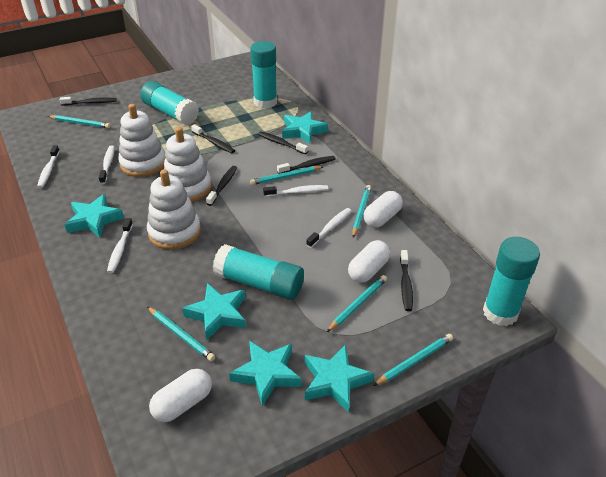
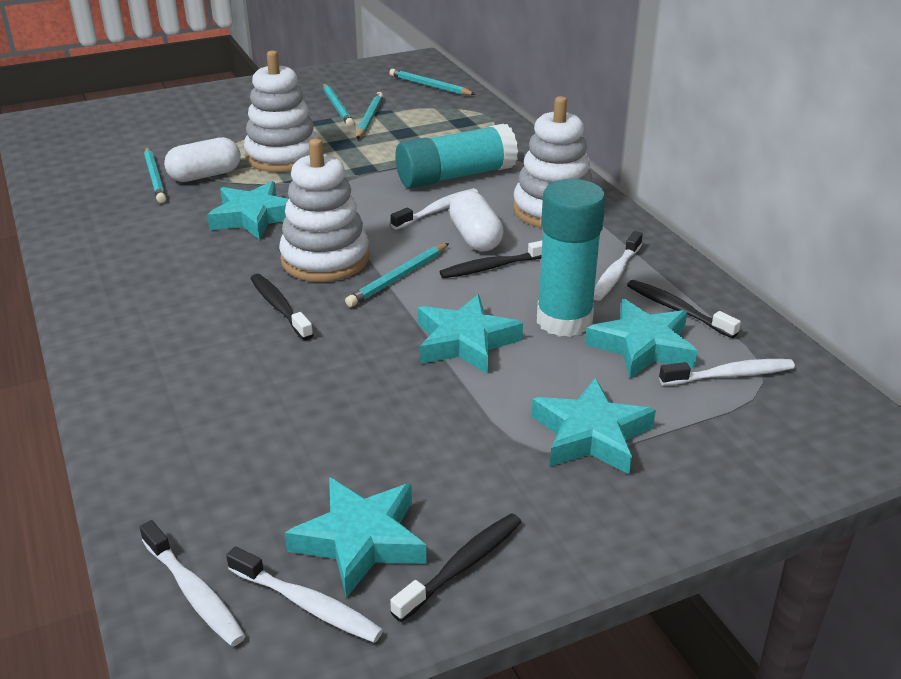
black toothbrush: [60,97,117,105] [191,124,235,153] [206,166,237,206] [258,132,308,154] [277,156,335,174] [400,250,413,311] = 6 -> [250,274,313,340] [390,513,522,622] [439,241,542,278] [627,280,741,338] = 4
turquoise glue stick: [140,81,199,125] [213,244,304,300] [250,41,277,109] [483,237,540,326] = 4 -> [395,123,518,189] [537,179,606,337] = 2
turquoise pencil: [48,115,110,128] [147,307,215,361] [250,166,323,185] [327,275,387,332] [352,185,371,238] [373,334,453,386] = 6 -> [144,147,166,203] [323,84,354,127] [345,243,449,307] [356,92,383,139] [389,69,476,95] = 5
white capsule: [149,369,212,422] [348,240,390,283] [363,191,403,228] = 3 -> [164,137,241,182] [449,191,504,251] = 2

